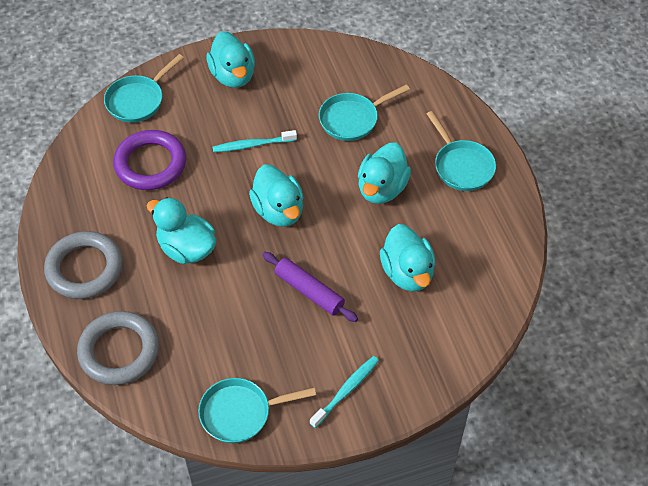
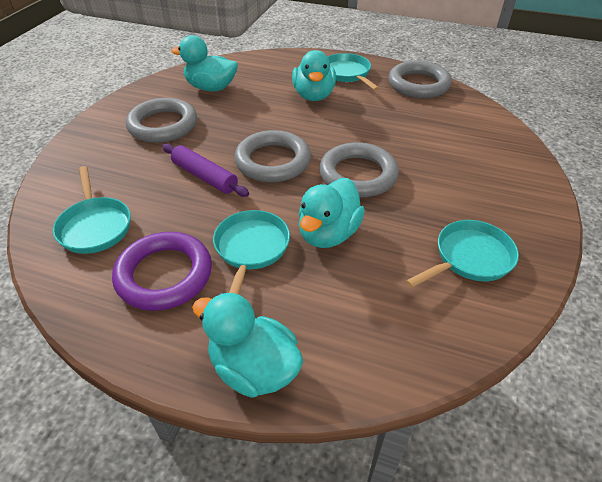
grey ring: [44,231,123,299] [77,311,159,385] = 2 -> [126,98,197,143] [234,130,311,182] [319,142,399,197] [388,61,452,98] = 4
turquoise duck: [147,197,216,264] [207,31,255,88] [249,165,304,227] [358,142,411,204] [380,224,435,292] = 5 -> [171,35,238,91] [192,292,303,398] [292,50,336,101] [299,178,365,248] = 4
turquoise toothbrush: [213,130,297,153] [310,356,379,428] = 2 -> none = 0

